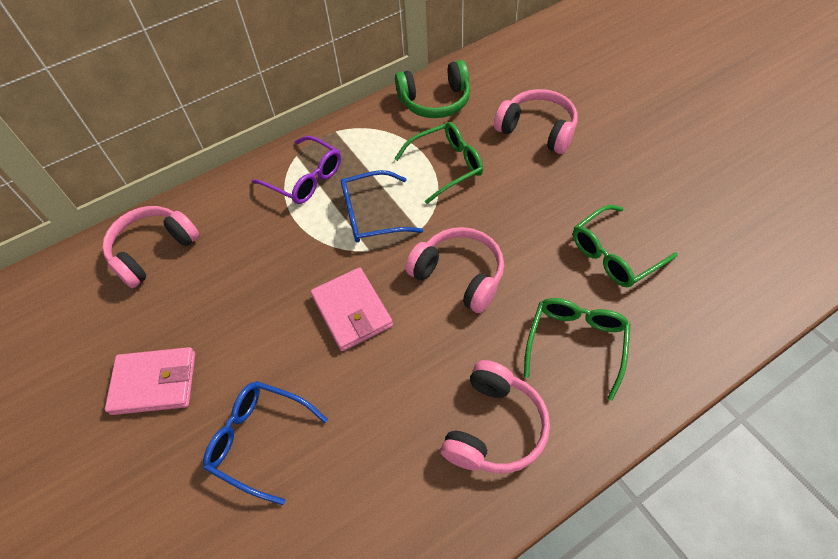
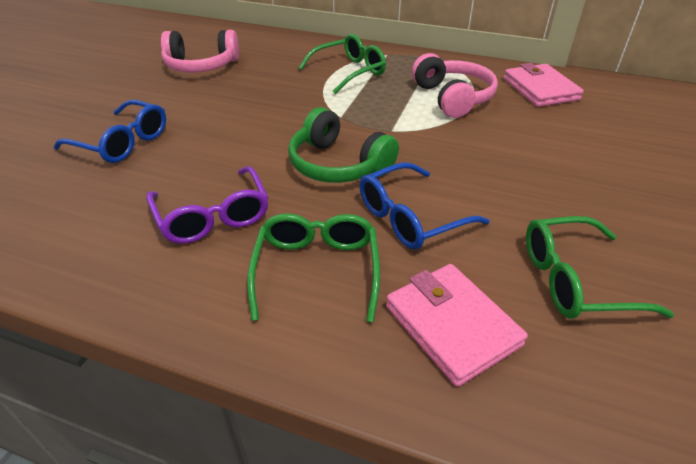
pink headphones: [102,206,199,288] [405,227,504,313] [441,360,550,473] [494,89,578,154] = 4 -> [161,30,239,73] [412,53,498,118] = 2

